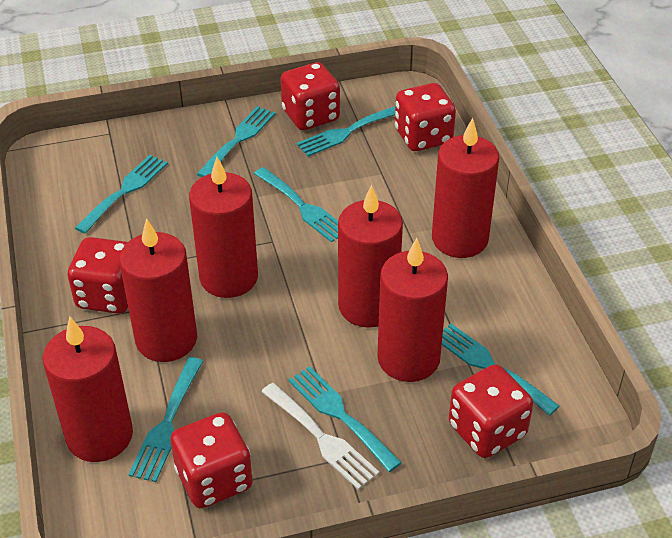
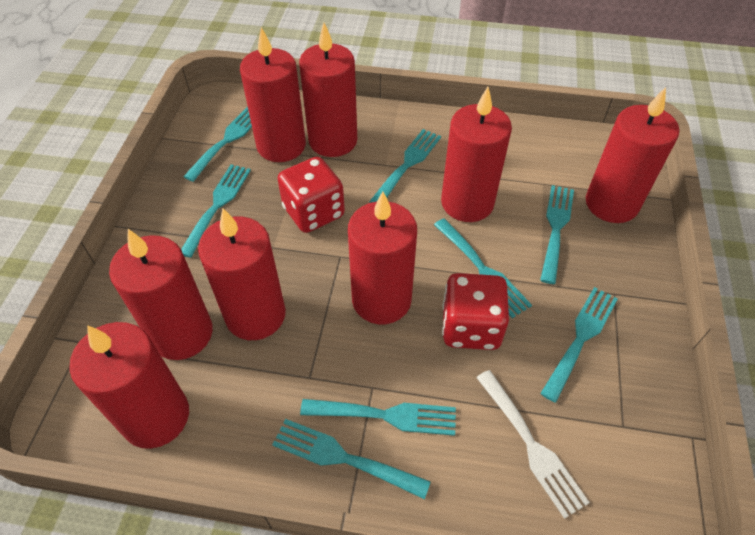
red candle: [43,317,133,462] [119,218,197,362] [189,157,258,298] [338,185,403,328] [377,238,448,382] [432,118,499,258] = 6 -> [69,322,189,449] [109,229,213,360] [198,208,286,340] [240,27,306,162] [299,23,357,157] [348,191,417,324] [441,87,512,222] [586,87,679,223] = 8
red dice: [67,237,128,314] [170,412,253,508] [281,62,340,130] [395,83,456,151] [449,364,533,458] = 5 -> [277,157,345,233] [442,273,509,350] = 2
turquoise fork: [75,155,168,234] [128,357,203,482] [197,106,275,177] [254,167,338,242] [288,366,402,472] [296,106,395,157] [442,324,560,416] = 7 -> [181,164,251,258] [183,107,252,182] [272,419,431,499] [300,399,456,436] [369,129,441,203] [434,218,532,318] [540,185,574,284] [540,287,618,403] = 8

